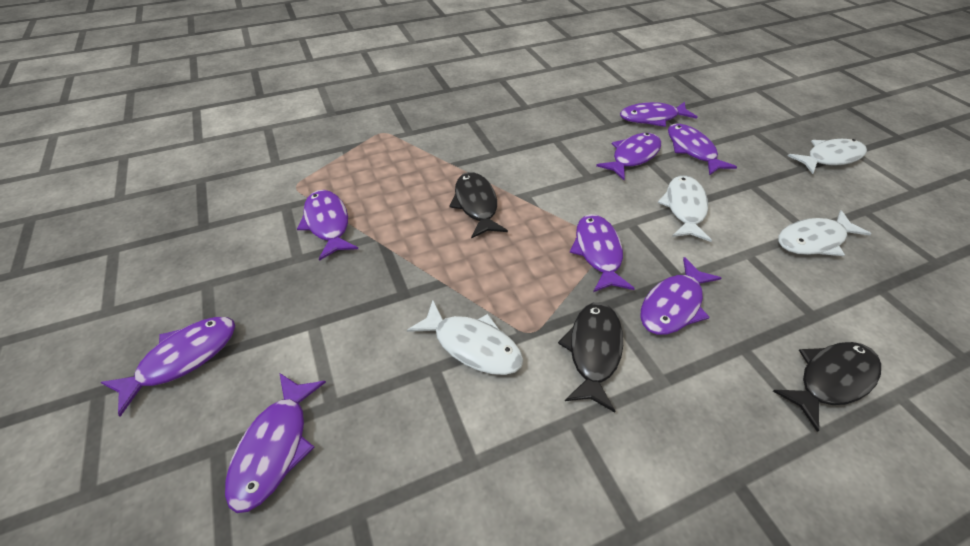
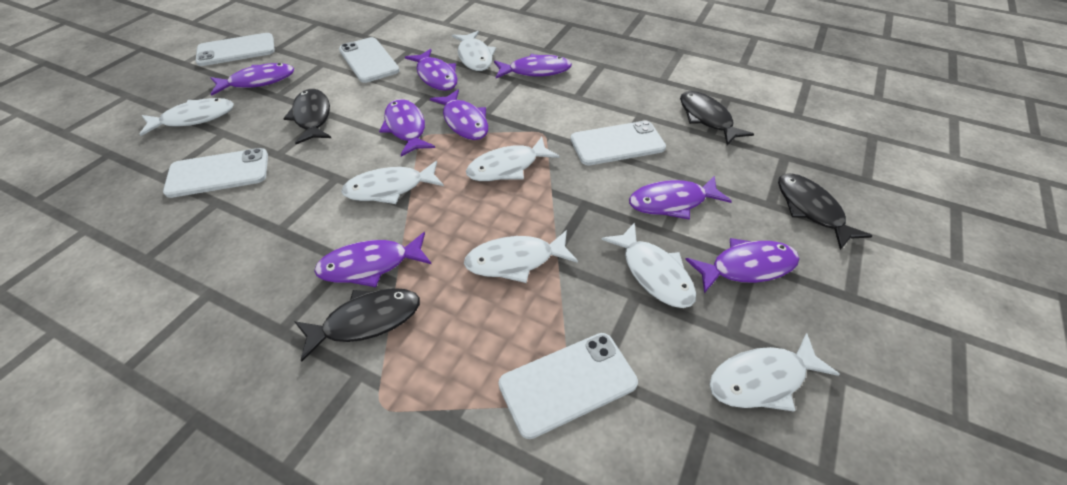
black fish: [449,172,508,238] [558,302,623,412] [773,342,881,432] = 3 -> [283,89,331,144] [294,288,420,362] [680,91,754,145] [778,173,873,250] = 4
white fish: [407,300,523,375] [658,175,712,242] [778,210,871,256] [788,139,867,174] = 4 -> [140,98,234,136] [341,161,444,204] [452,31,496,71] [464,230,578,283] [466,137,560,181] [602,222,696,308] [710,333,840,412] = 7
white phone: none = 0 -> [163,148,268,198] [196,33,275,66] [339,37,400,83] [498,333,638,439] [571,120,666,165] = 5

